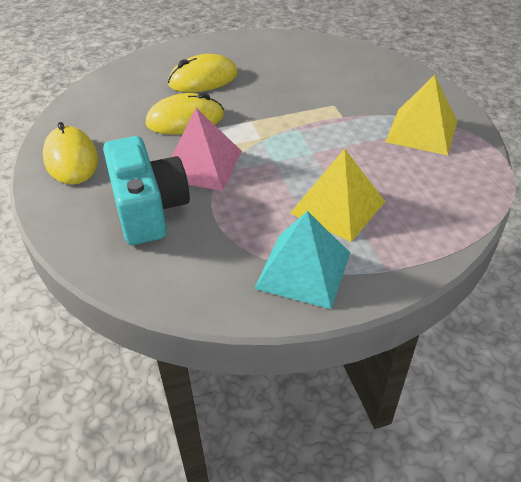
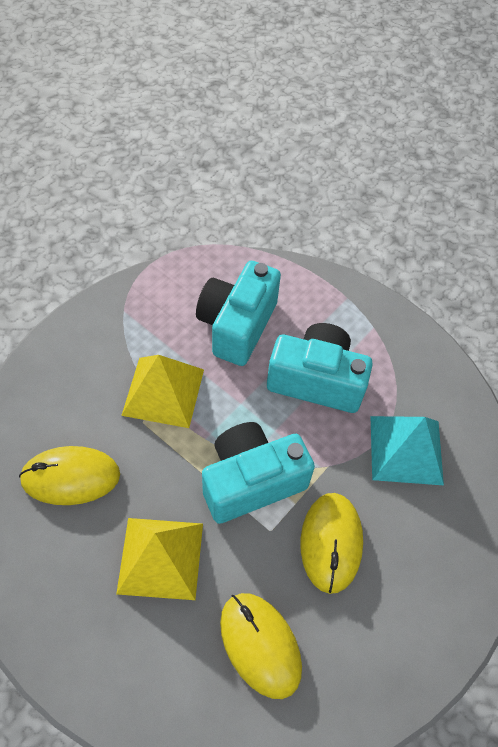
pink pyramid: [172,108,242,191] = 1 -> none = 0
turquoise camera: [103,136,190,245] = 1 -> [196,261,281,366] [202,422,315,524] [267,323,373,413] = 3

